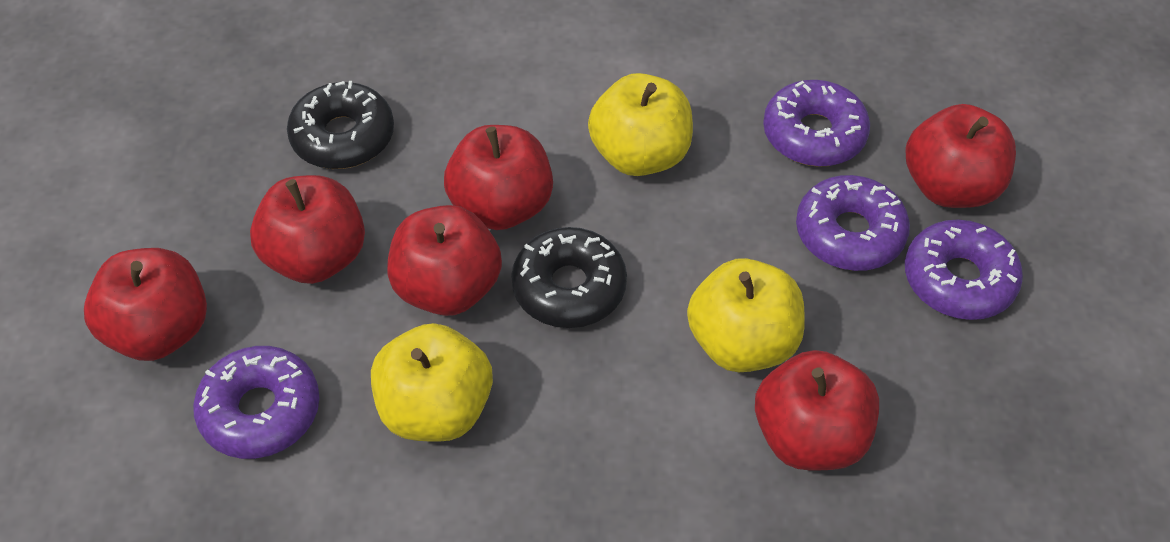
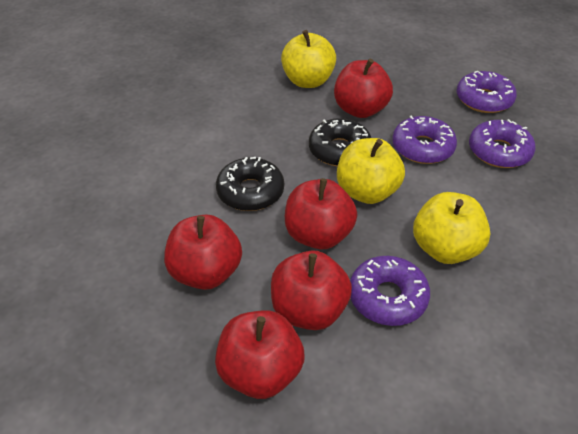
red apple: [84,248,207,361] [250,175,365,284] [387,205,502,316] [444,125,553,230] [755,350,879,470] [905,104,1016,208] = 6 -> [164,214,242,290] [215,310,305,399] [271,250,352,330] [285,178,357,249] [334,59,393,118] = 5

